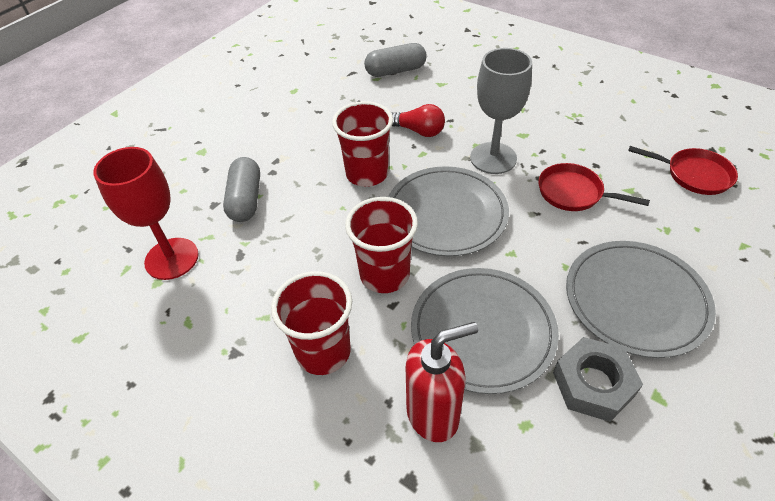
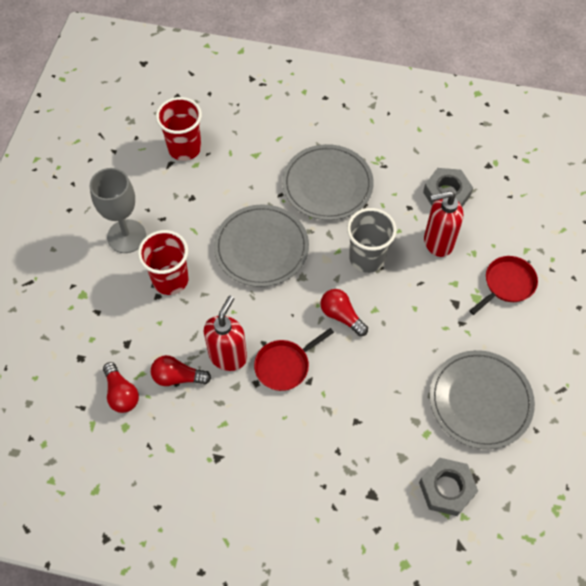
grey capsule: [223,157,260,222] [364,43,427,77] = 2 -> none = 0
grey cup: none = 0 -> [347,208,397,273] = 1
grey nut: [553,337,643,422] = 1 -> [419,457,478,516] [423,168,473,207] = 2
red cup: [271,271,352,375] [332,101,393,187] [345,197,418,293] = 3 -> [138,230,189,295] [156,97,202,161] = 2
red goblet: [93,147,199,280] = 1 -> none = 0
red light bulb: [391,104,445,137] = 1 -> [103,362,139,413] [151,355,211,386] [320,289,368,336] = 3
red soap dispenser: [406,322,478,442] = 1 -> [204,296,247,371] [424,191,463,257] = 2

